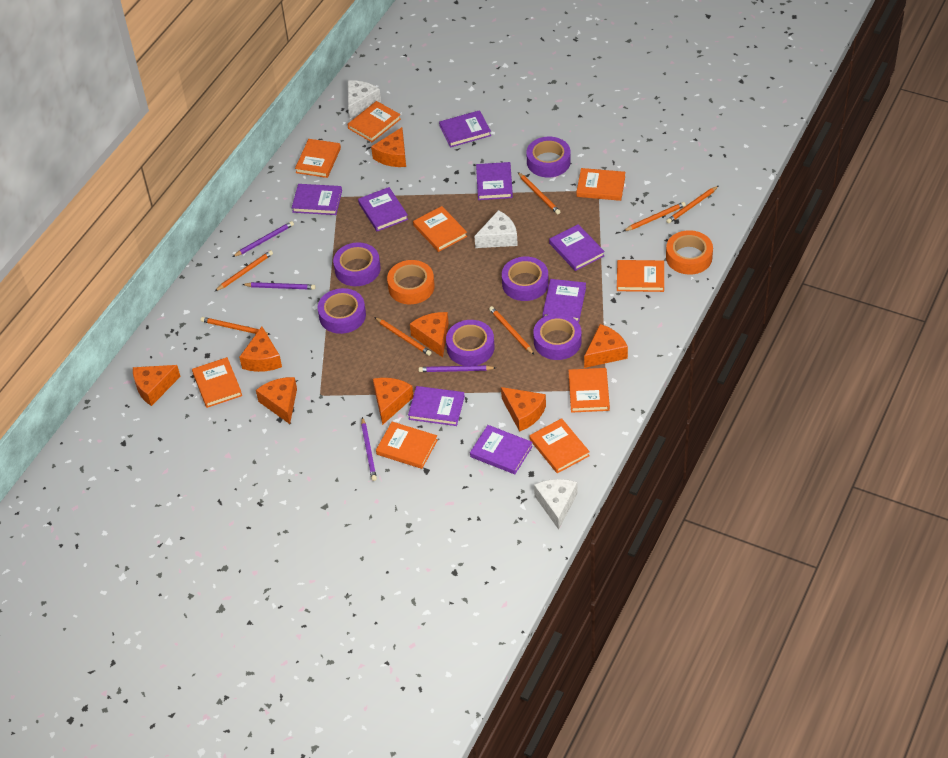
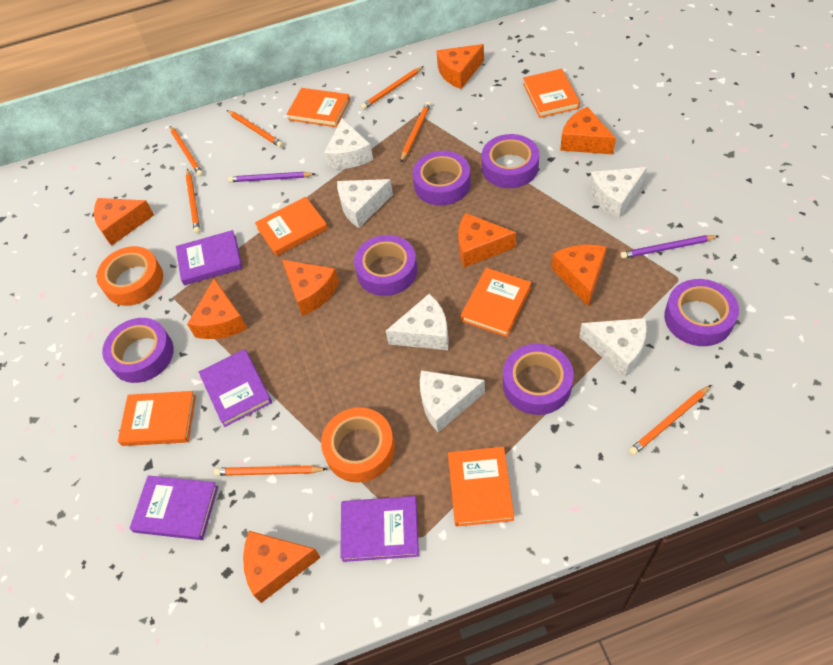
orange book: [192,357,242,408] [295,139,341,178] [347,101,401,142] [376,422,438,469] [413,206,467,252] [529,418,590,473] [568,368,610,413] [576,168,625,201] [617,260,664,292] = 9 -> [118,391,196,446] [255,197,328,256] [287,88,350,127] [448,447,514,527] [461,268,532,337] [523,69,580,118] = 6
purple book: [292,184,342,215] [358,187,408,232] [408,386,465,426] [439,110,491,148] [470,425,533,474] [476,162,513,200] [543,279,586,322] [549,224,605,271] = 8 -> [130,476,218,540] [176,230,243,285] [199,349,272,427] [340,496,419,562] = 4
purple pencil: [233,221,294,257] [242,282,316,290] [361,417,377,481] [419,365,496,372] = 4 -> [228,172,315,182] [620,235,718,259] = 2
white cheese: [348,80,381,119] [474,210,518,248] [534,479,578,530] = 3 -> [324,118,373,169] [337,179,393,228] [386,294,449,350] [420,370,485,432] [579,318,647,377] [589,167,647,219] = 6

